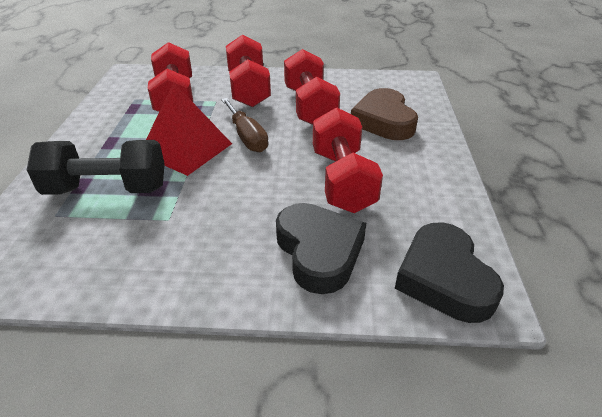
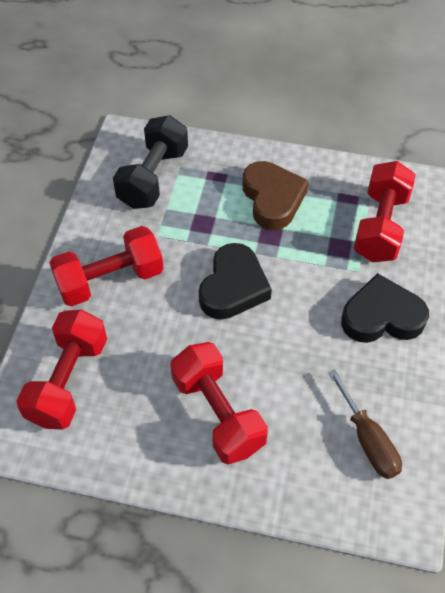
red pyramid: [146,82,232,176] = 1 -> none = 0

